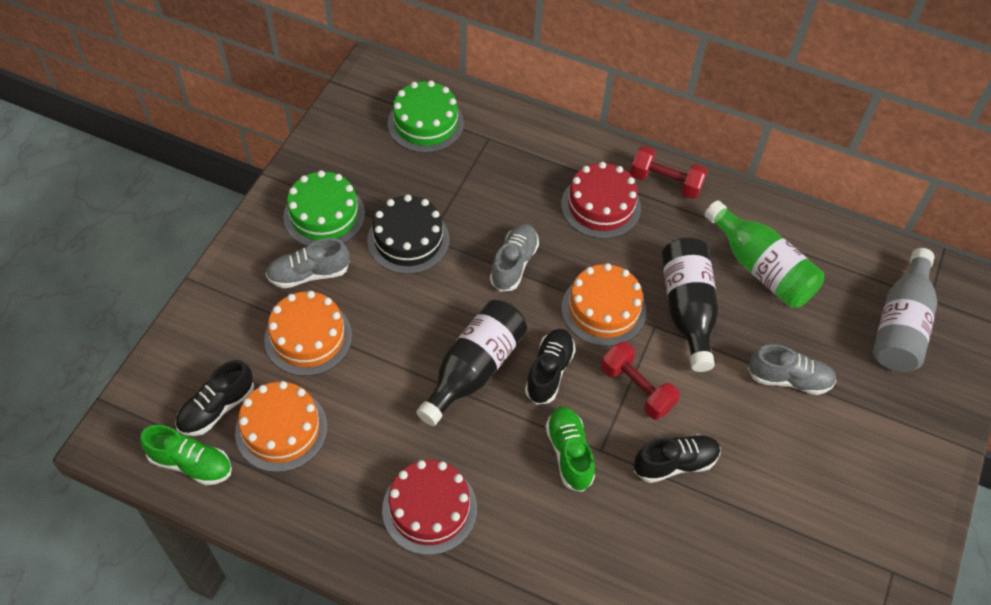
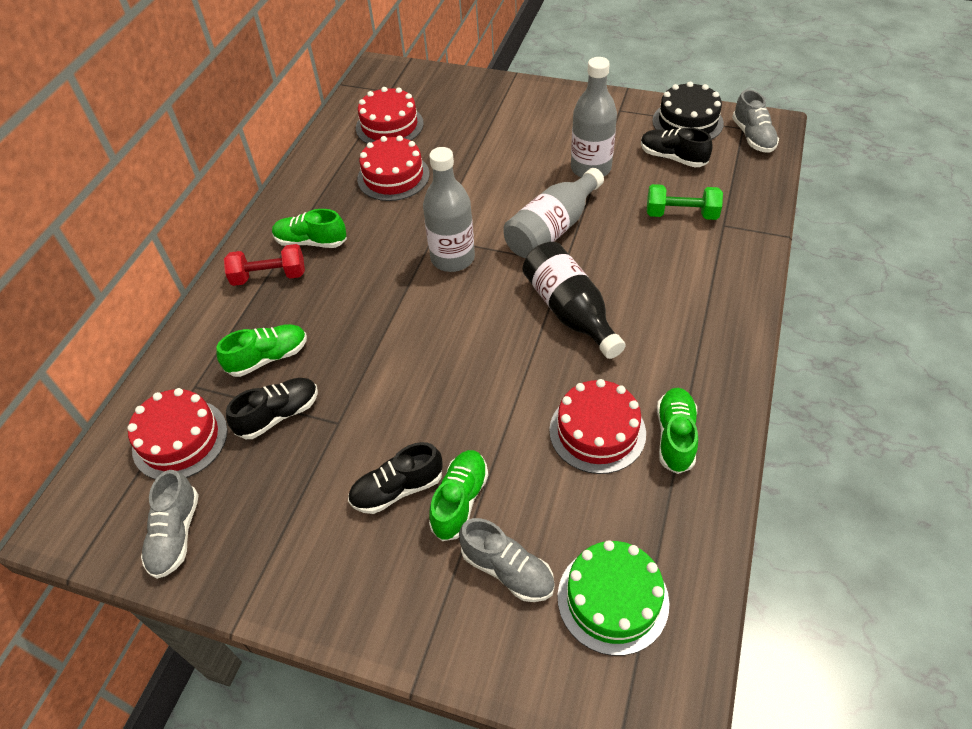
black bottle: [417,300,527,426] [661,237,719,372] = 2 -> [523,242,626,359] = 1
green bottle: [705,200,824,308] = 1 -> none = 0
green cake: [283,170,365,246] [388,80,464,153] = 2 -> [558,540,670,656] = 1
green dumbbell: none = 0 -> [647,184,723,220] = 1
green shoe: [140,425,232,485] [546,407,595,492] = 2 -> [216,324,307,377] [272,209,347,248] [429,450,488,541] [657,388,698,474] = 4
grey bottle: [873,248,937,372] = 1 -> [423,147,475,272] [503,168,604,258] [571,57,617,177] = 3
orange cake: [235,381,328,472] [264,291,352,376] [562,263,646,346] = 3 -> none = 0
red cake: [382,460,477,555] [561,162,641,239] = 2 -> [127,388,228,479] [356,87,424,143] [357,135,429,201] [549,379,646,474] = 4
red dumbbell: [601,342,680,420] [630,146,707,199] = 2 -> [224,244,305,286] = 1

